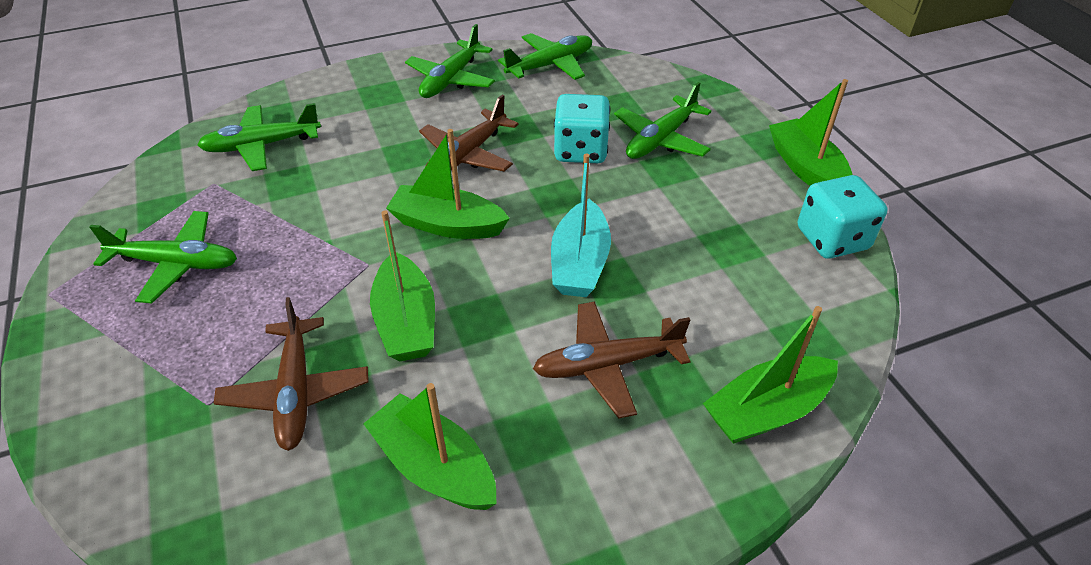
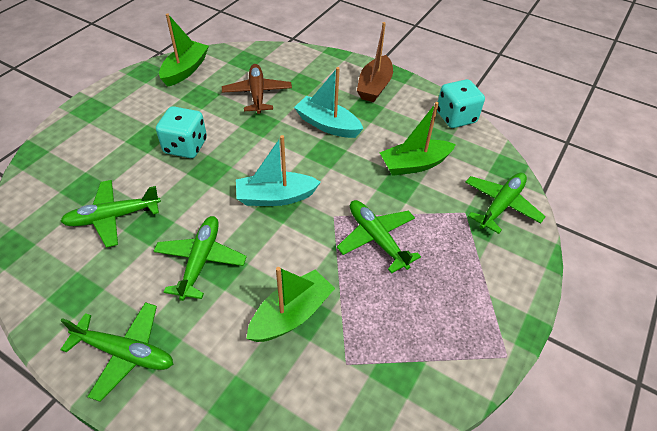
brown boat: none = 0 -> [357,22,393,102] = 1
brown plane: [214,297,369,451] [419,94,519,172] [533,301,691,418] = 3 -> [222,64,292,114] = 1
green boat: [364,383,497,510] [370,210,435,361] [386,129,510,239] [703,306,838,444] [769,79,853,186] = 5 -> [159,13,209,87] [246,267,335,342] [379,102,456,176] = 3
turquoise boat: [551,154,611,297] = 1 -> [236,135,321,206] [294,67,363,138] = 2

